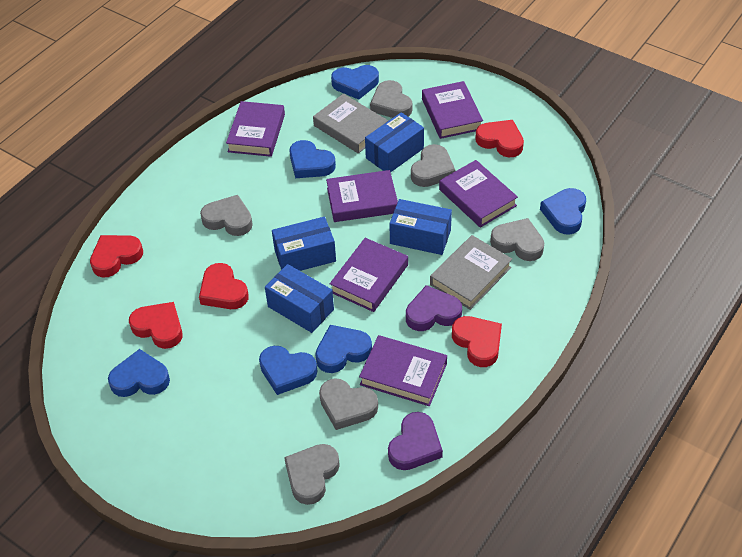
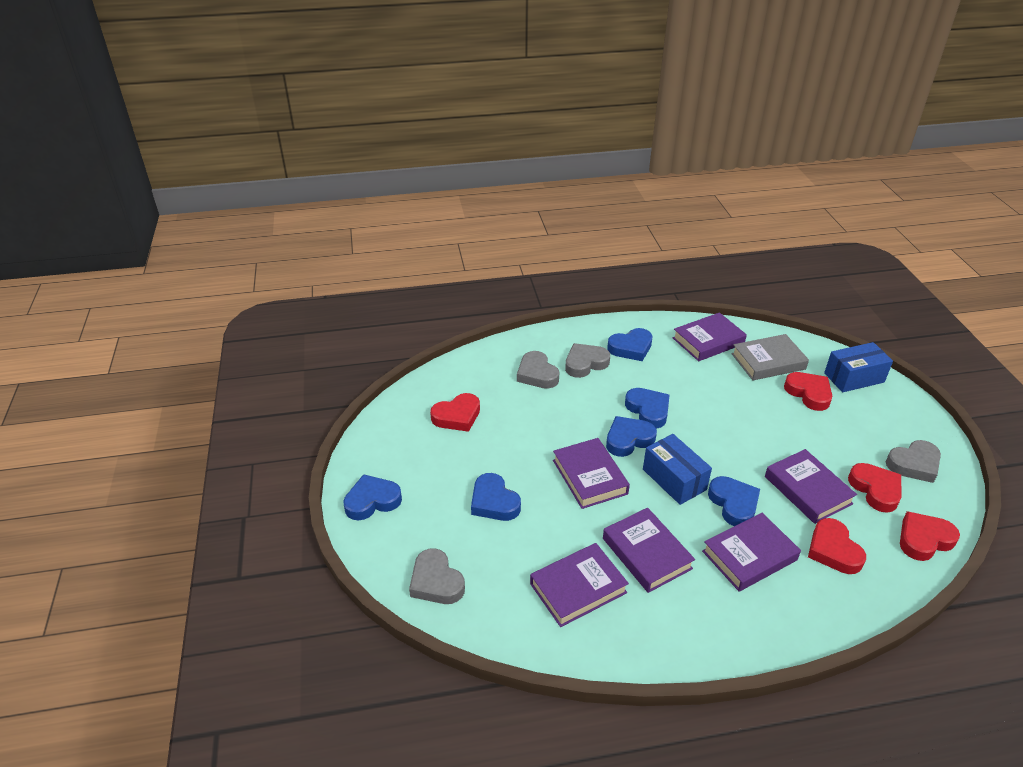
blue box: [265,264,334,333] [272,217,336,271] [365,112,424,172] [389,199,452,255] = 4 -> [643,434,712,505] [824,342,893,392] = 2
grey book: [313,94,388,153] [430,235,512,310] = 2 -> [731,334,809,380] = 1
grey heart: [200,195,253,236] [284,444,340,505] [319,378,378,430] [370,80,412,118] [411,144,456,187] [490,218,544,261] = 6 -> [409,548,465,604] [517,351,560,389] [565,343,610,378] [886,440,941,483] = 4
purple heart: [388,412,443,470] [406,285,462,331] = 2 -> none = 0

